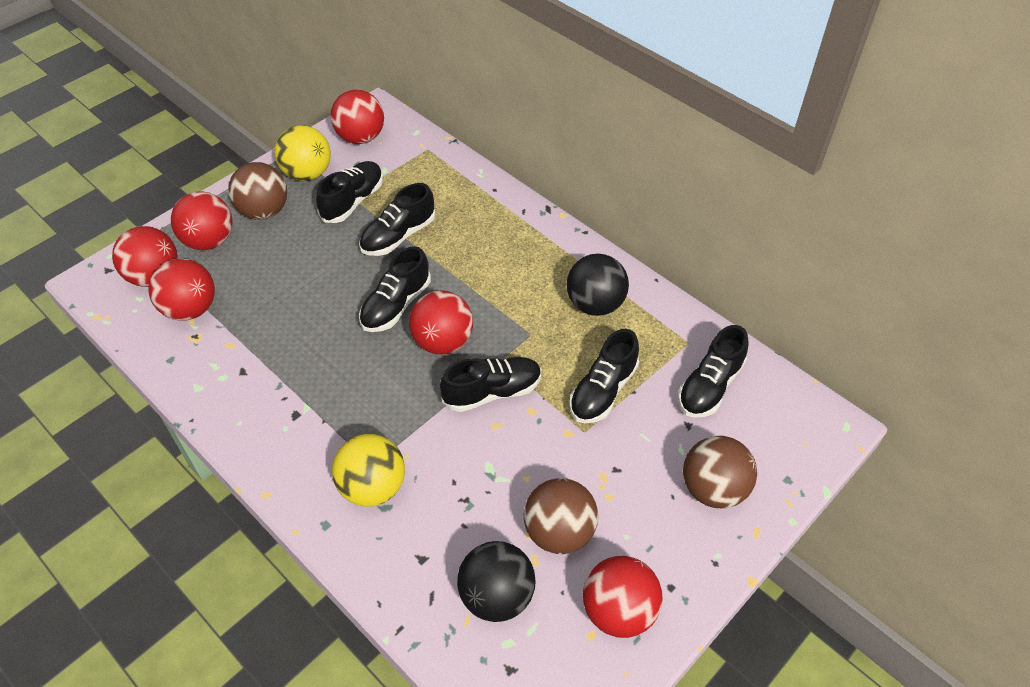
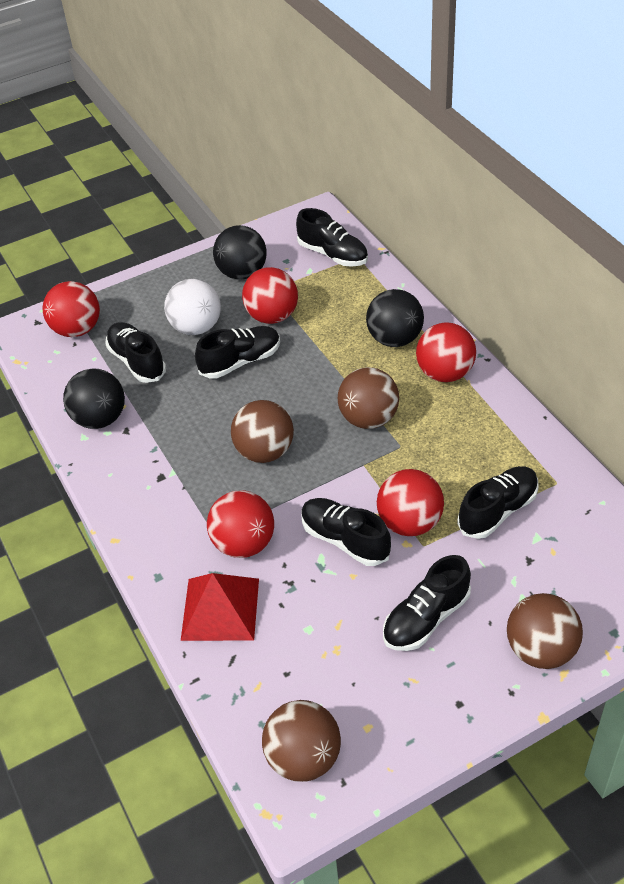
black ball: [457,541,535,622] [567,254,629,316] = 2 -> [63,368,125,429] [213,225,267,280] [366,289,424,347] = 3
brown ball: [228,162,287,220] [524,478,598,554] [683,436,757,509] = 3 -> [231,400,294,463] [262,700,341,782] [337,367,399,429] [507,593,583,669] = 4
red ball: [112,226,178,287] [148,258,215,321] [171,191,232,250] [331,90,384,144] [409,290,473,354] [583,556,663,638] = 6 -> [43,281,100,337] [207,490,274,558] [242,267,298,324] [377,469,444,536] [416,322,476,382] = 5
red pyramid: none = 0 -> [181,573,259,641] = 1
white ball: none = 0 -> [164,279,221,335] = 1
yellow ball: [275,125,331,181] [332,434,405,507] = 2 -> none = 0

